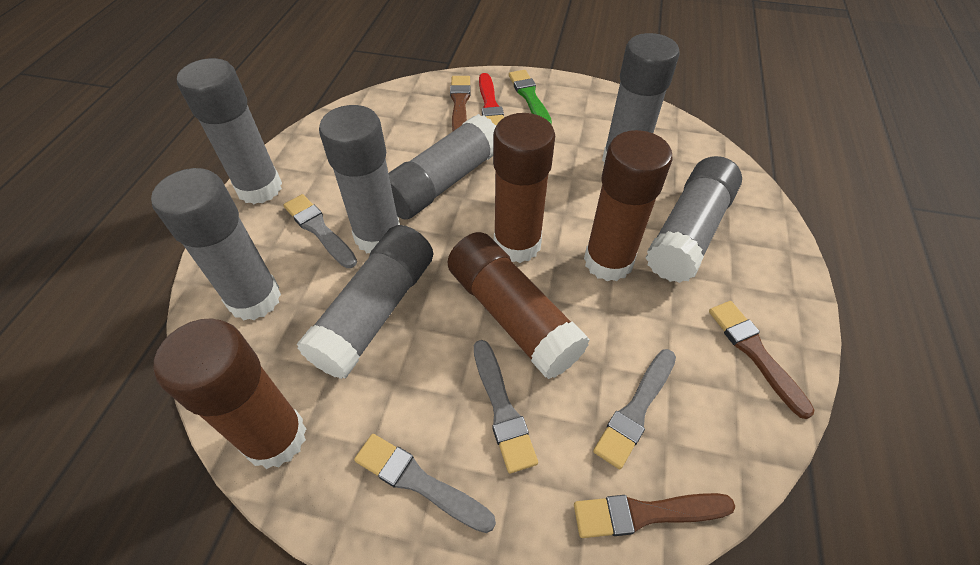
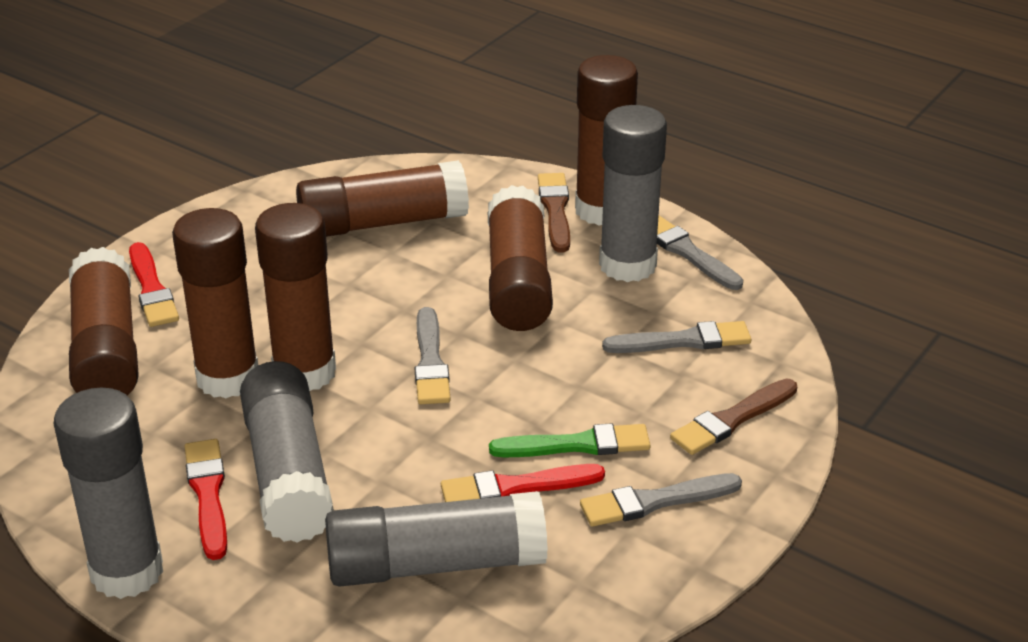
brown brush: [450,76,471,131] [574,493,735,538] [709,301,814,419] = 3 -> [538,173,570,253] [670,378,797,455] = 2
brown glue stick: [154,318,306,469] [447,232,590,379] [493,113,555,263] [584,130,672,281] = 4 -> [69,247,139,396] [172,208,258,398] [255,203,336,391] [296,160,469,237] [488,185,553,331] [575,55,638,226] = 6
grey glue stick: [151,168,281,321] [177,58,282,204] [297,225,433,379] [319,105,400,253] [389,114,496,220] [602,33,680,166] [646,156,742,283] = 7 -> [53,388,163,599] [240,361,334,543] [325,491,548,587] [599,105,667,282] = 4
red brush: [479,73,504,125] = 1 -> [129,242,179,327] [185,439,227,560] [441,464,605,502] = 3

